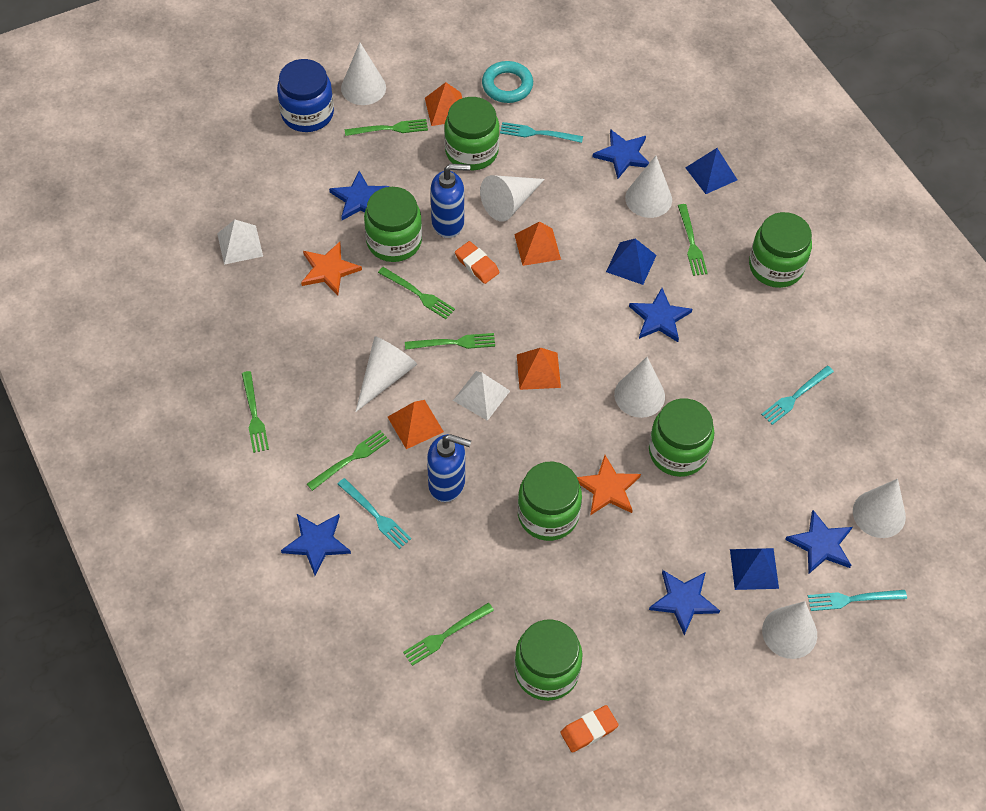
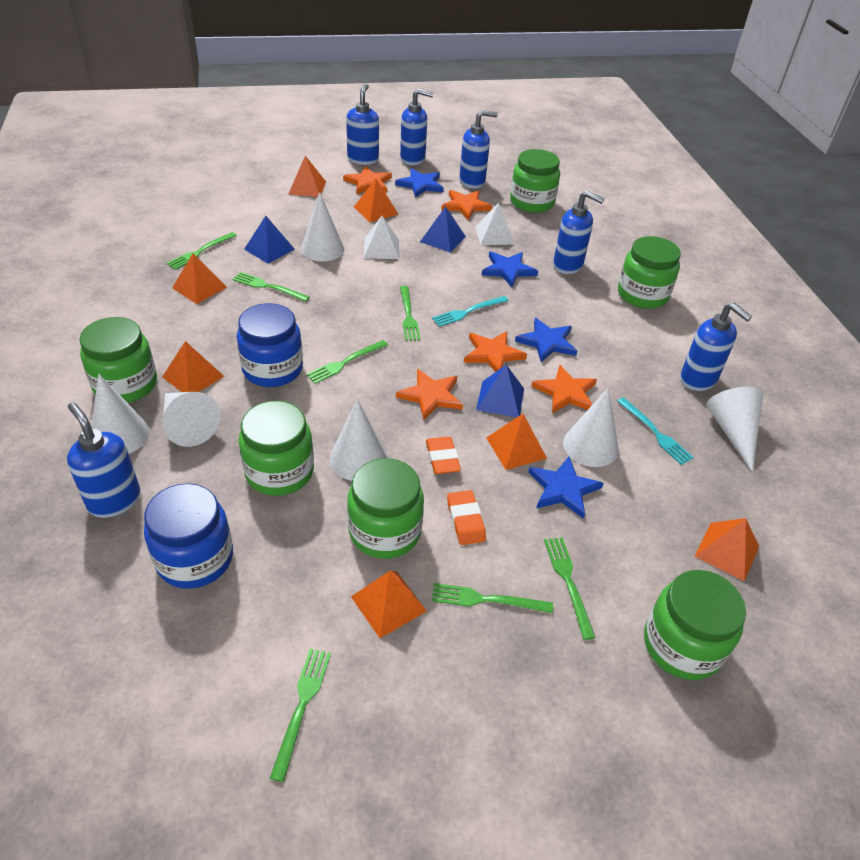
blue jar: [277,59,334,132] = 1 -> [144,483,233,589] [237,303,303,387] = 2
blue soap dispenser: [427,434,471,502] [431,164,470,238] = 2 -> [67,402,140,518] [346,84,379,165] [400,89,433,165] [459,110,498,189] [553,191,604,274] [680,303,752,391] = 6
blue star: [281,514,351,575] [329,171,390,220] [592,129,650,179] [629,288,692,342] [649,570,720,635] [785,510,852,574] = 6 -> [395,168,444,198] [482,252,538,287] [515,318,577,362] [528,457,604,519] = 4
orange pyramid: [388,400,444,449] [425,82,462,126] [514,222,561,266] [517,348,561,390] = 4 -> [162,341,224,392] [172,253,227,304] [289,156,326,197] [351,571,427,638] [354,179,398,222] [486,414,547,470] [694,518,759,582] = 7
orange star: [301,242,362,295] [577,455,641,515] = 2 -> [343,166,392,195] [396,369,463,420] [441,190,492,220] [464,331,527,372] [531,365,597,413] = 5
turquoise fork: [338,478,411,549] [500,122,583,143] [761,366,834,425] [808,590,907,611] = 4 -> [432,296,509,327] [617,397,694,465] = 2
turquoise ring: [482,61,533,103] = 1 -> none = 0
white cone: [341,42,386,105] [355,336,417,412] [480,175,545,222] [614,357,665,418] [625,156,672,218] [762,601,817,659] [853,479,906,538] = 7 -> [91,374,150,454] [163,392,220,447] [301,192,345,261] [329,399,387,481] [563,387,619,467] [706,387,763,472] = 6

